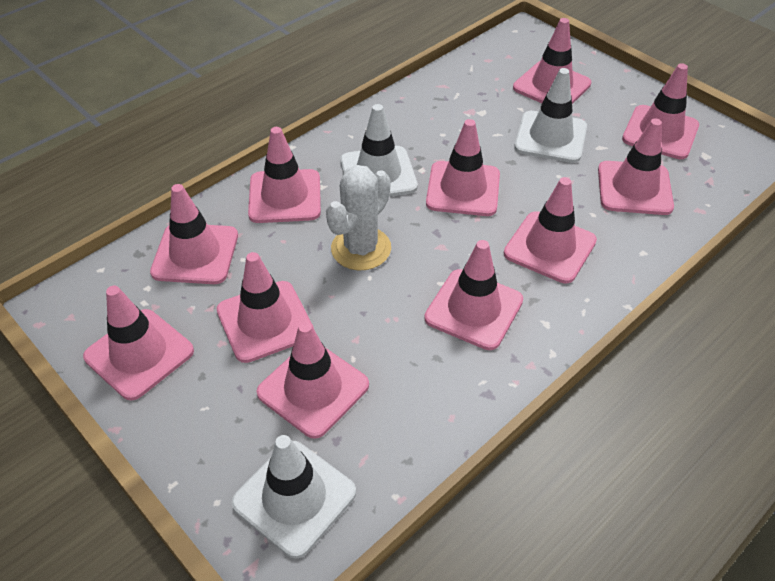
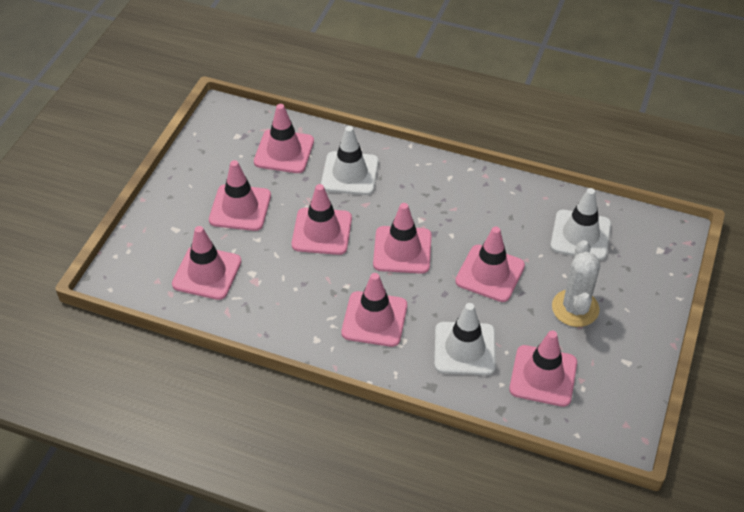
pink traffic cone: [83,286,194,400] [150,184,238,284] [216,252,314,363] [248,127,321,223] [256,321,369,439] [424,240,523,350] [426,119,500,216] [504,177,597,283] [513,18,591,104] [598,118,674,215] [622,63,699,159] = 11 -> [172,226,242,300] [209,160,271,231] [254,104,314,173] [292,184,352,255] [342,273,407,347] [373,203,432,274] [455,227,525,302] [509,331,577,407] = 8

